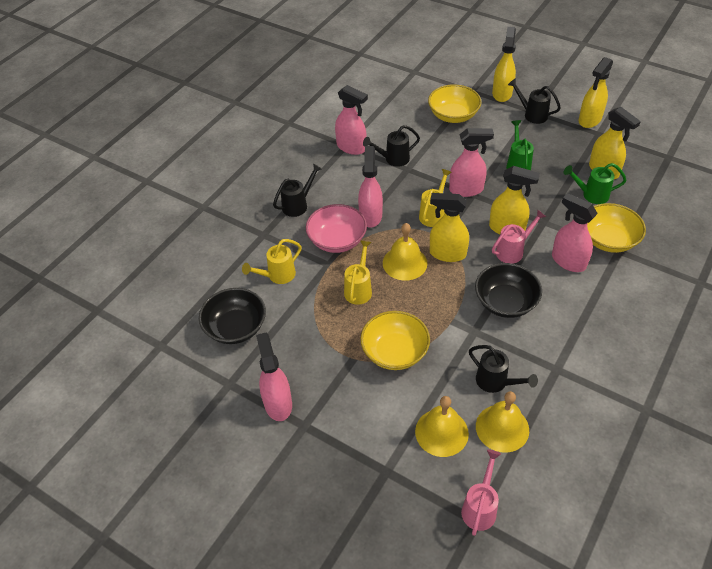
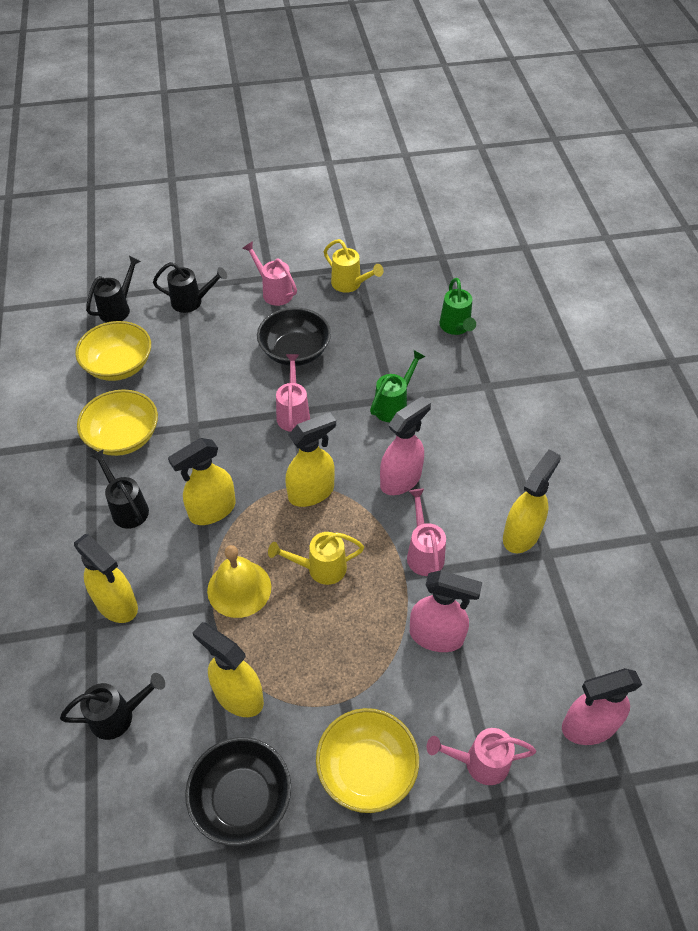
pink bowl: [306,204,367,253] = 1 -> none = 0
pink spray bottle: [256,333,292,421] [335,85,368,155] [358,146,383,228] [449,128,494,197] [552,193,598,272] = 5 -> [380,396,431,495] [410,570,482,652] [562,668,642,745] = 3
pink watering can: [461,450,501,536] [492,210,546,264] = 2 -> [242,241,297,306] [276,354,310,432] [407,489,446,576] [427,728,536,785] = 4
yellow bell: [383,223,427,281] [415,396,469,457] [476,391,529,453] = 3 -> [207,545,271,618] = 1
yellow watering can: [242,239,302,284] [344,240,372,305] [419,169,452,227] = 3 -> [268,532,364,585] [324,239,383,293] = 2

